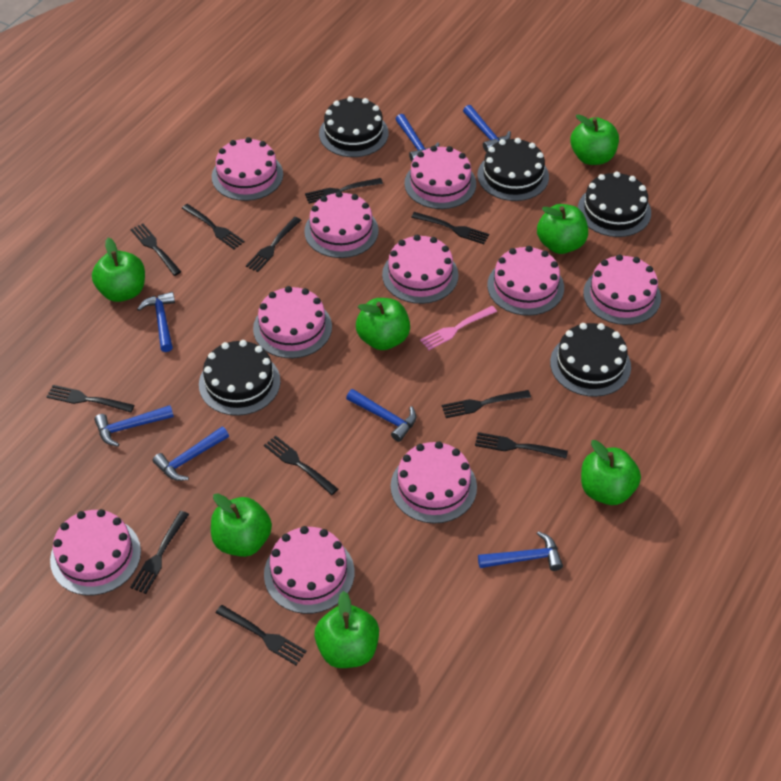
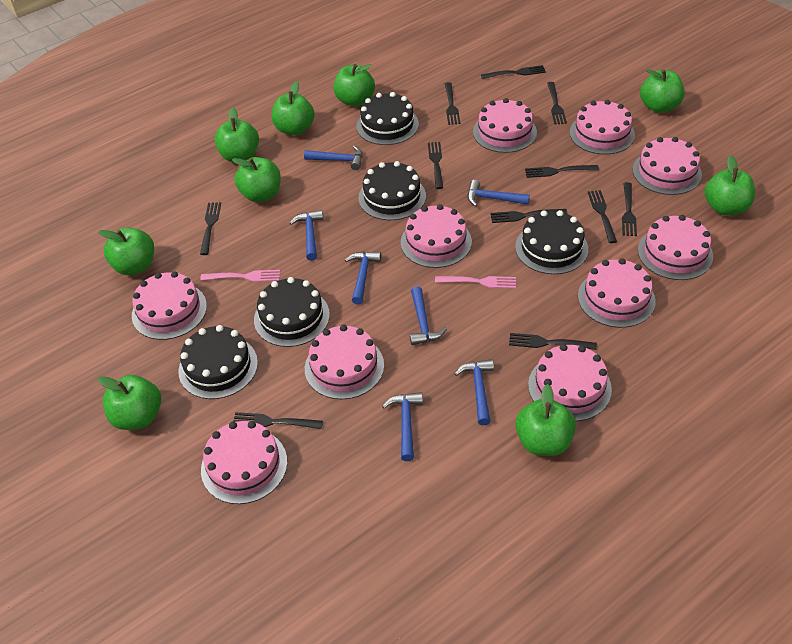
green apple: [92,238,145,302] [211,493,272,557] [314,591,379,668] [356,298,410,350] [537,204,588,254] [570,114,619,165] [581,440,641,505] = 7 -> [98,227,154,275] [98,375,161,430] [215,107,259,162] [232,157,281,202] [272,81,315,135] [334,64,375,106] [516,384,576,456] [640,69,685,113] [704,155,755,215] = 9
pink fork: [420,306,497,350] = 1 -> [200,270,280,282] [435,276,516,289] = 2

